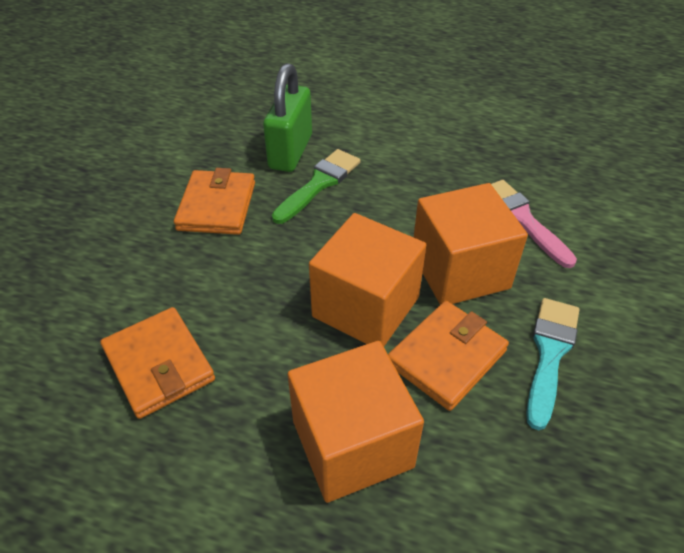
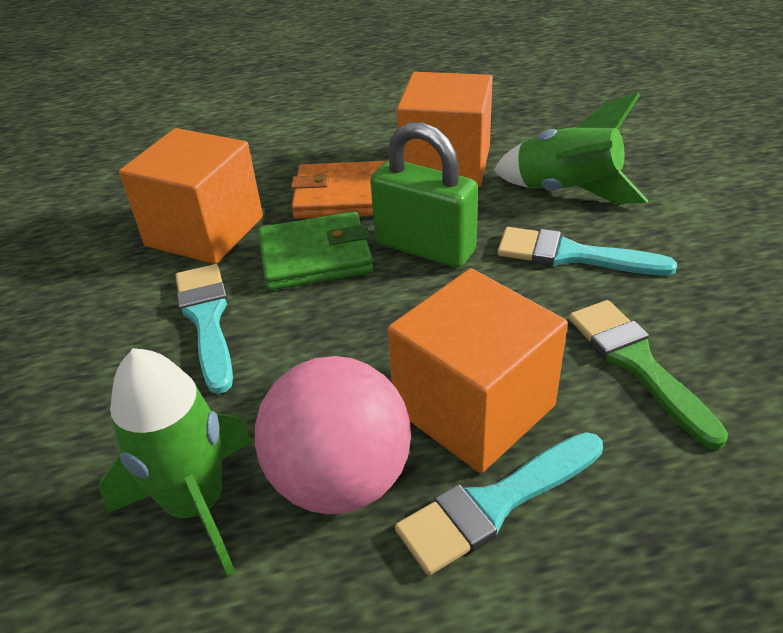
green rocket: none = 0 -> [99,348,252,576] [493,92,648,203] = 2
green wallet: none = 0 -> [258,211,374,290] = 1
orange wallet: [100,307,215,419] [174,168,255,235] [388,301,509,411] = 3 -> [291,161,386,219] = 1
pink ball: none = 0 -> [255,356,411,514] = 1
pink brush: [491,180,577,268] = 1 -> none = 0
turquoise brush: [526,298,580,430] = 1 -> [175,264,233,394] [395,432,603,575] [497,227,677,276] = 3

